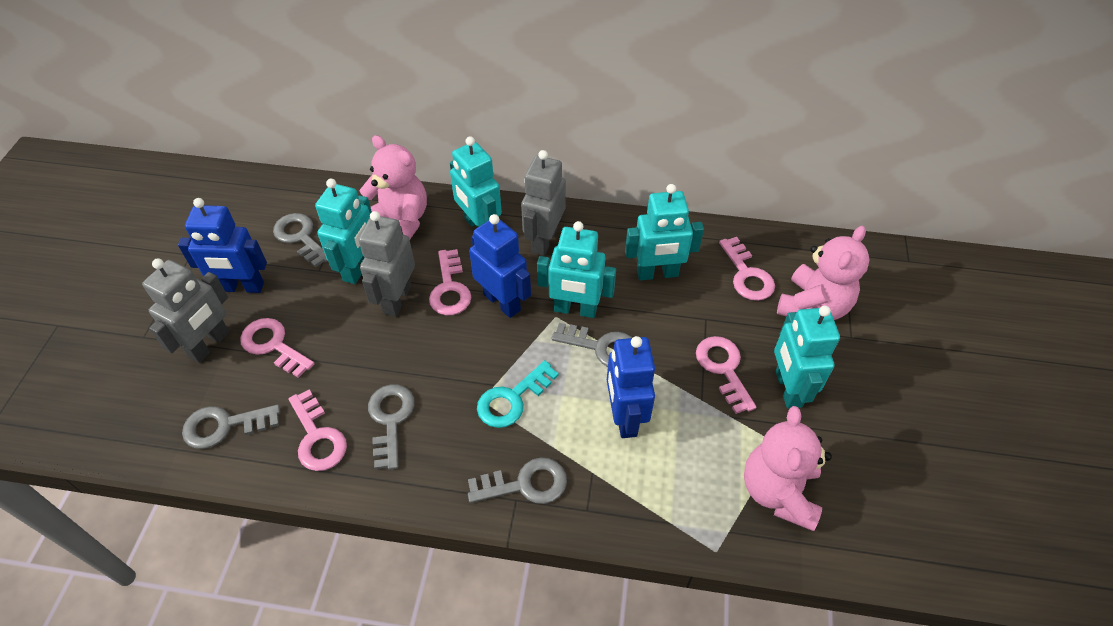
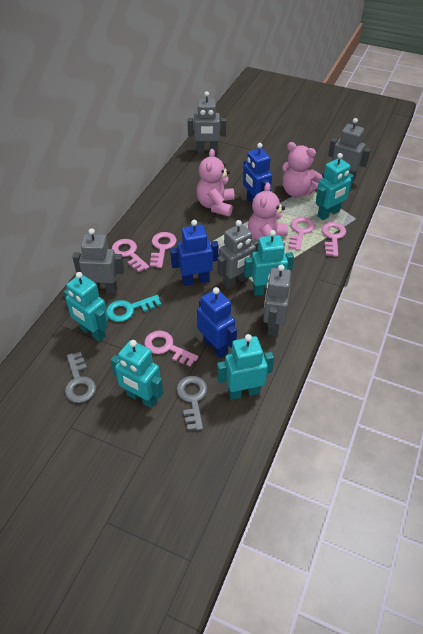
grey key: [182,405,280,449] [273,213,327,267] [368,384,415,470] [468,457,567,504] [552,323,632,367] = 5 -> [65,352,96,403] [176,376,207,431] = 2
grey robot: [142,258,230,363] [358,211,415,317] [521,150,566,256] = 3 -> [72,228,124,293] [188,91,226,153] [217,220,259,289] [263,264,291,336] [328,118,371,183] = 5

